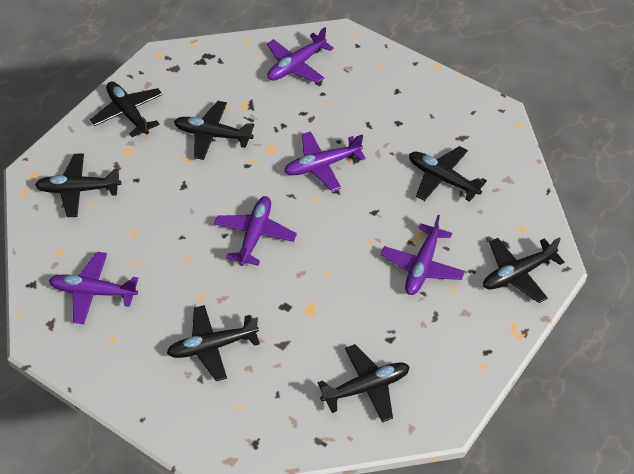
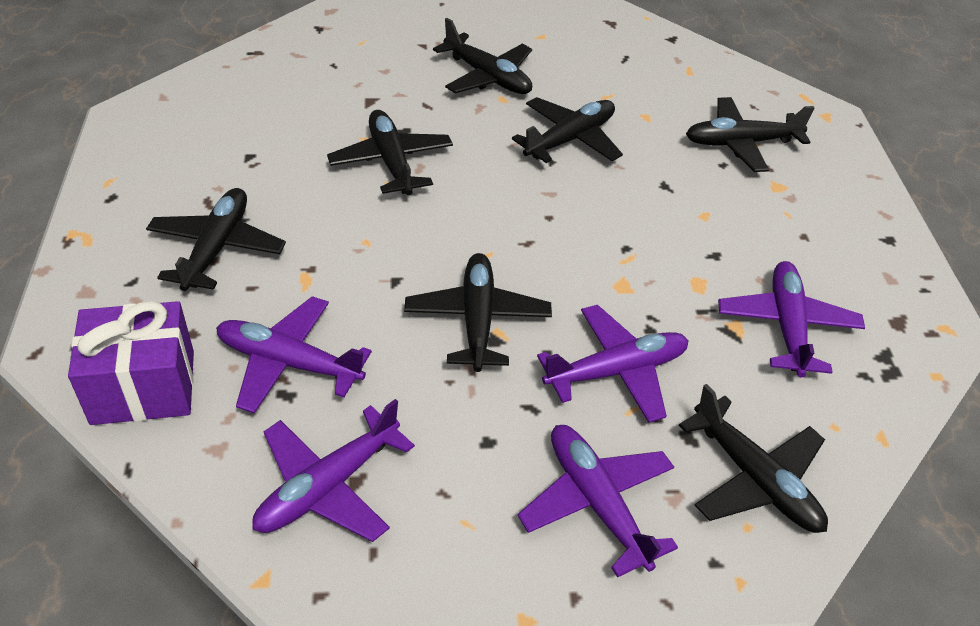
purple gift: none = 0 -> [68,301,194,425] = 1

